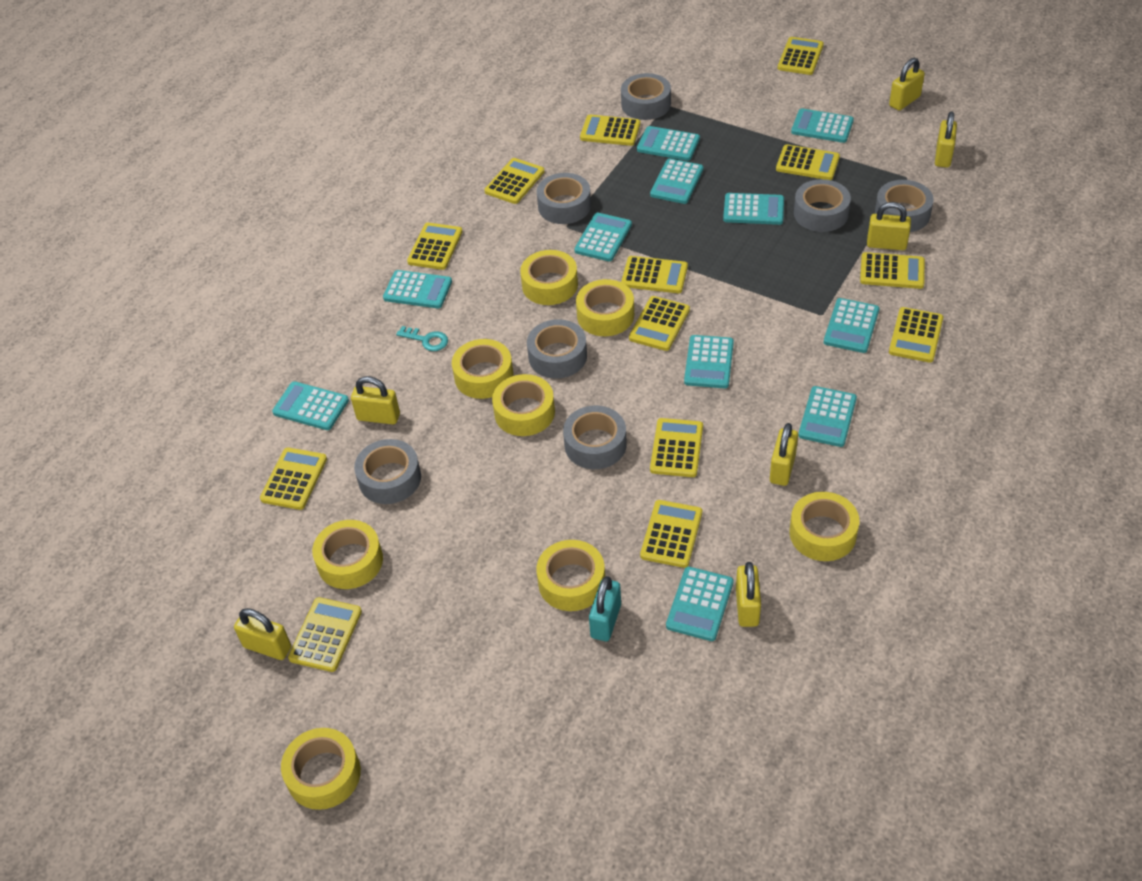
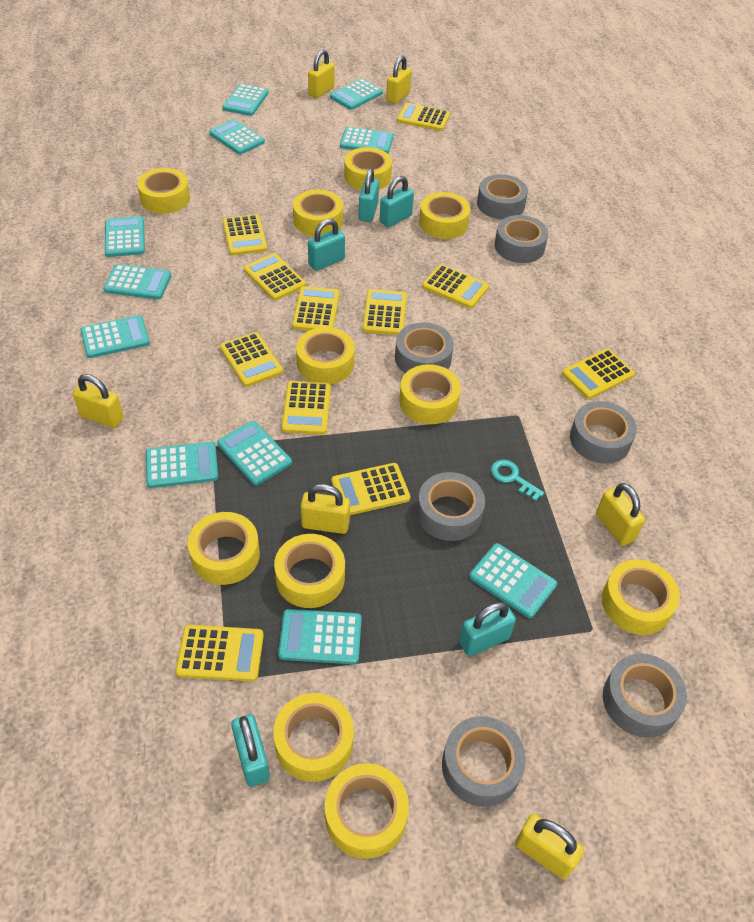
turquoise padlock: [589,576,621,641] = 1 -> [231,714,270,787] [308,219,345,271] [359,168,379,222] [380,176,414,228] [459,602,516,657] = 5
yellow calculator: [260,447,327,510] [288,597,362,672] [407,223,463,270] [484,158,544,204] [580,115,641,146] [621,256,688,293] [629,296,690,351] [640,500,702,568] [650,418,703,477] [776,144,840,180] [778,37,824,75] [860,252,925,289] [889,307,943,363] = 13 -> [175,625,264,682] [220,332,283,387] [222,214,267,256] [244,253,306,301] [281,381,331,435] [292,286,340,331] [331,463,411,515] [362,289,407,335] [397,103,450,131] [422,264,489,309] [562,349,635,399] = 11
yellow padlock: [234,608,291,660] [351,376,400,424] [736,562,761,627] [770,423,798,486] [867,202,911,250] [889,58,925,111] [935,111,957,167] = 7 -> [73,374,124,428] [301,484,350,534] [308,50,335,98] [386,56,412,104] [515,814,584,879] [596,483,645,546] = 6
yellow tape: [281,728,361,810] [312,520,383,589] [452,339,513,399] [492,374,555,436] [520,250,578,305] [537,540,605,611] [576,279,634,336] [790,492,859,561] = 8 -> [137,168,190,214] [188,512,260,585] [273,693,354,782] [274,534,345,608] [293,190,343,236] [296,327,355,384] [325,763,409,859] [344,147,392,190] [399,364,461,424] [419,192,470,239] [602,559,680,635] = 11

